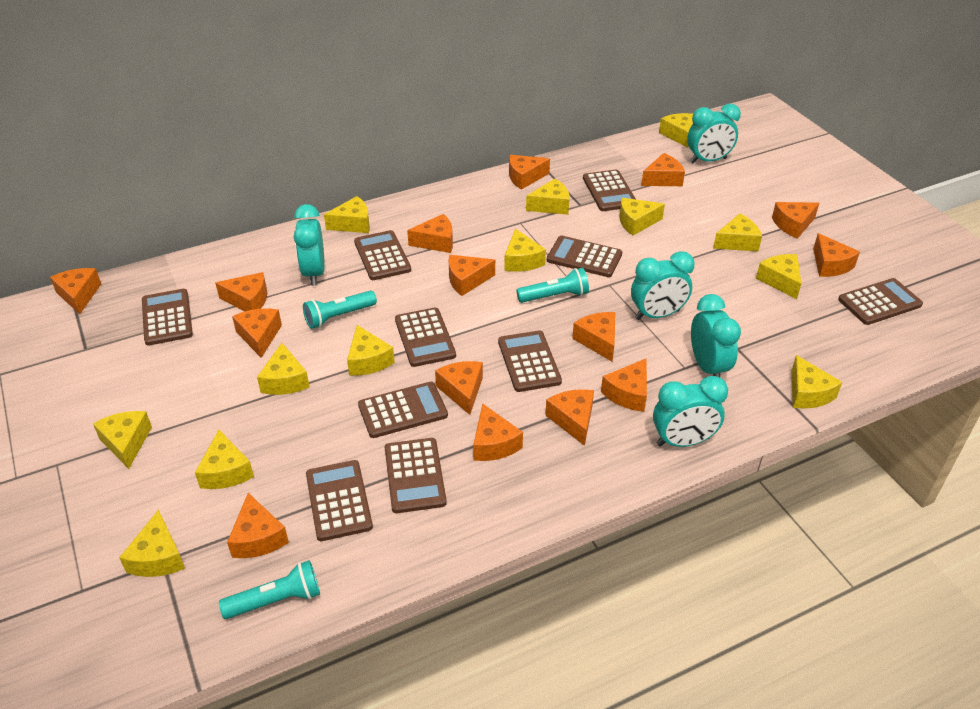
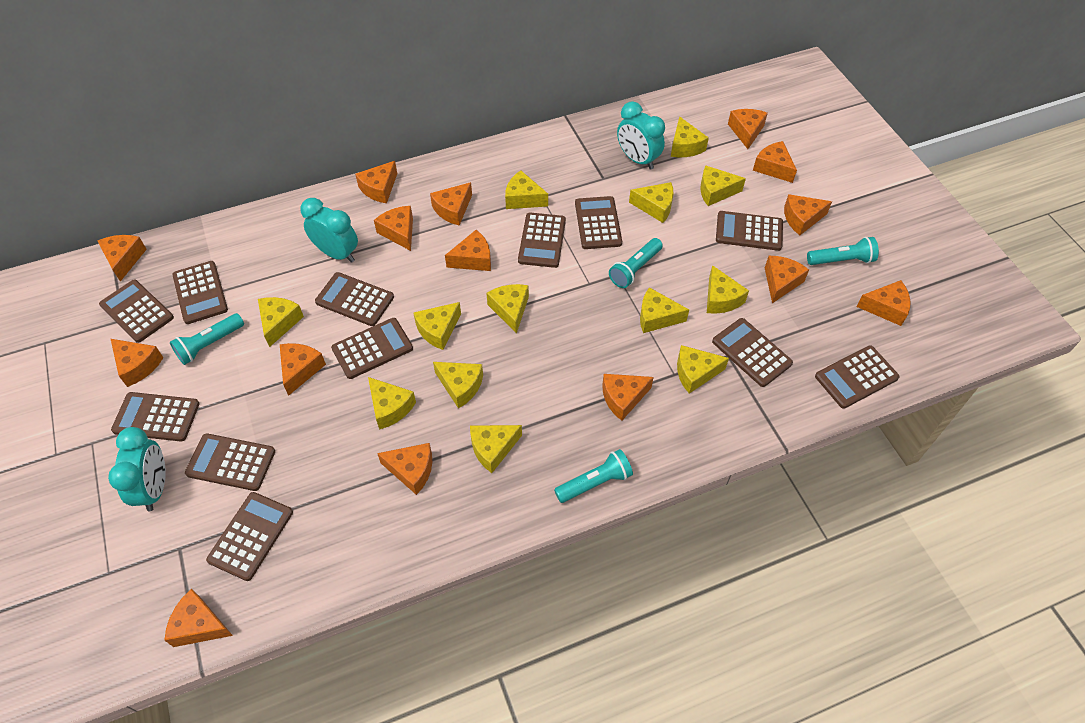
brown calculator: [142,289,193,346] [306,460,373,541] [354,230,411,280] [358,382,448,438] [385,438,447,513] [395,308,456,367] [498,331,562,392] [547,236,622,277] [583,170,636,211] [838,278,923,325] = 10 -> [99,279,174,343] [111,392,200,442] [172,261,228,324] [185,433,275,491] [206,492,293,581] [315,272,394,326] [331,318,413,379] [518,213,566,268] [575,196,622,249] [712,318,793,387] [716,211,783,251] [815,345,900,409] = 12
turquoise clock: [294,204,325,286] [631,251,694,320] [653,376,728,447] [687,104,741,163] [691,294,741,377] = 5 -> [108,427,166,511] [300,198,358,263] [617,101,665,170] = 3
turquoise flashlight: [219,560,320,619] [303,291,377,329] [516,268,589,303] = 3 -> [170,313,244,365] [554,449,633,503] [609,238,663,288] [807,237,879,265] = 4

